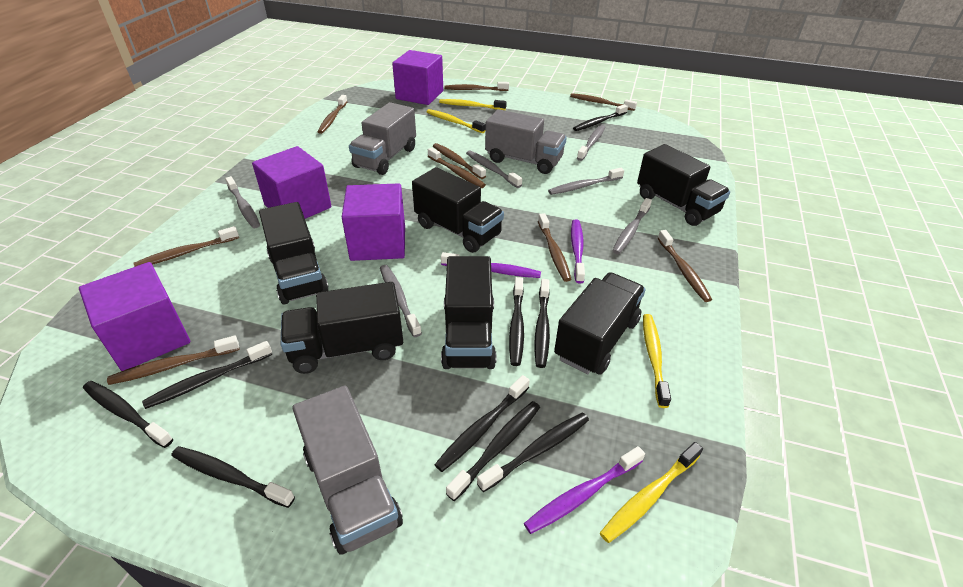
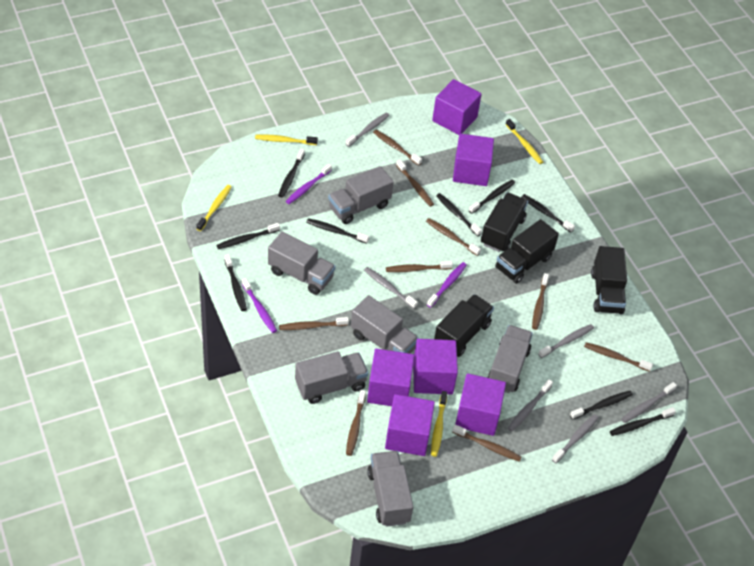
black truck: [259,202,328,304] [281,282,403,374] [412,167,504,253] [441,256,496,369] [554,272,646,375] [637,144,730,226] = 6 -> [434,294,494,357] [481,193,528,252] [495,219,559,284] [591,246,627,314] = 4
grey truck: [292,386,403,555] [349,102,416,175] [485,109,567,174] = 3 -> [268,232,336,295] [295,351,368,404] [328,166,393,224] [351,295,419,353] [367,451,413,527] [487,325,533,393] = 6
purple cube: [79,262,190,371] [252,146,331,219] [342,183,405,261] [392,50,443,105] = 4 -> [367,349,415,406] [385,394,435,456] [413,339,458,394] [432,79,482,135] [453,134,494,186] [455,373,506,436] = 6

